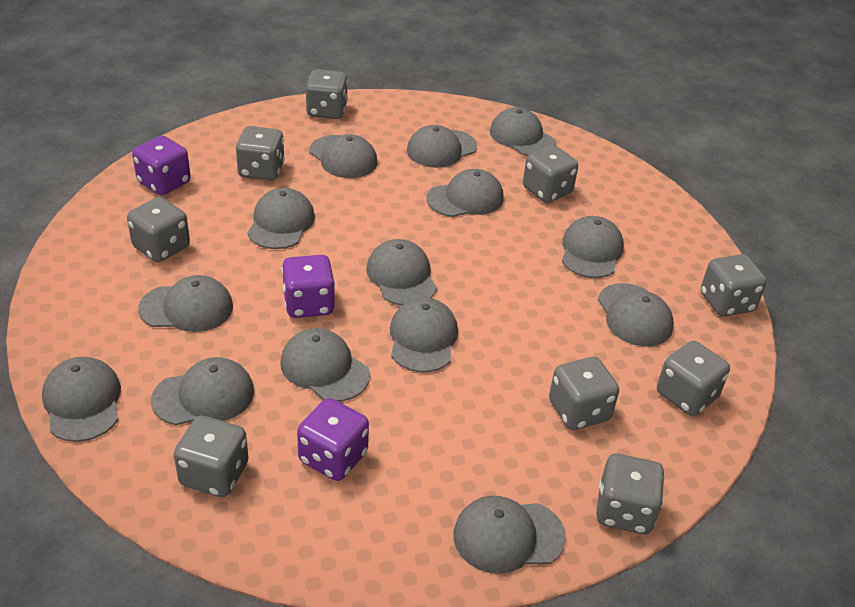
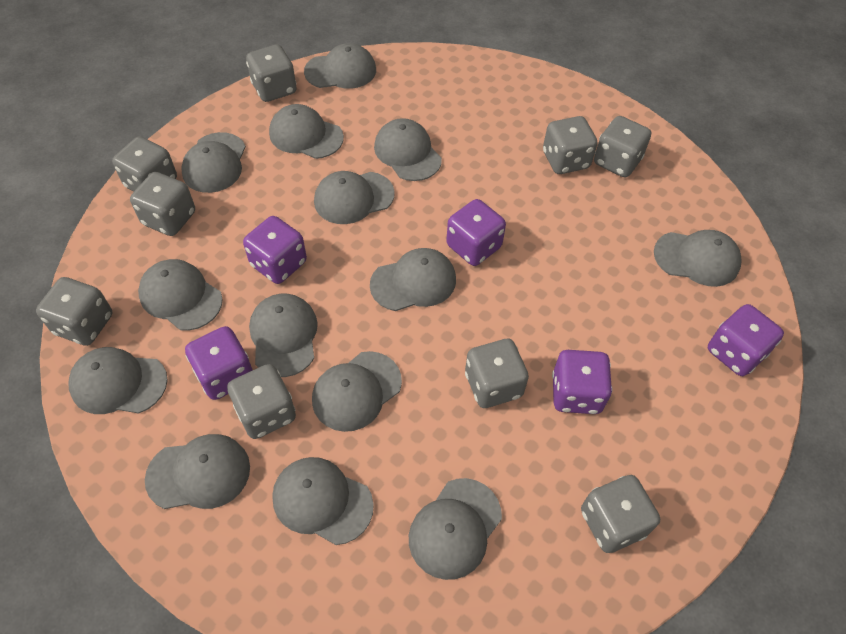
purple dice: [132,136,191,195] [282,255,335,318] [297,398,369,481] = 3 -> [185,326,252,400] [243,216,307,284] [446,199,506,266] [552,350,612,414] [708,304,784,376] = 5

